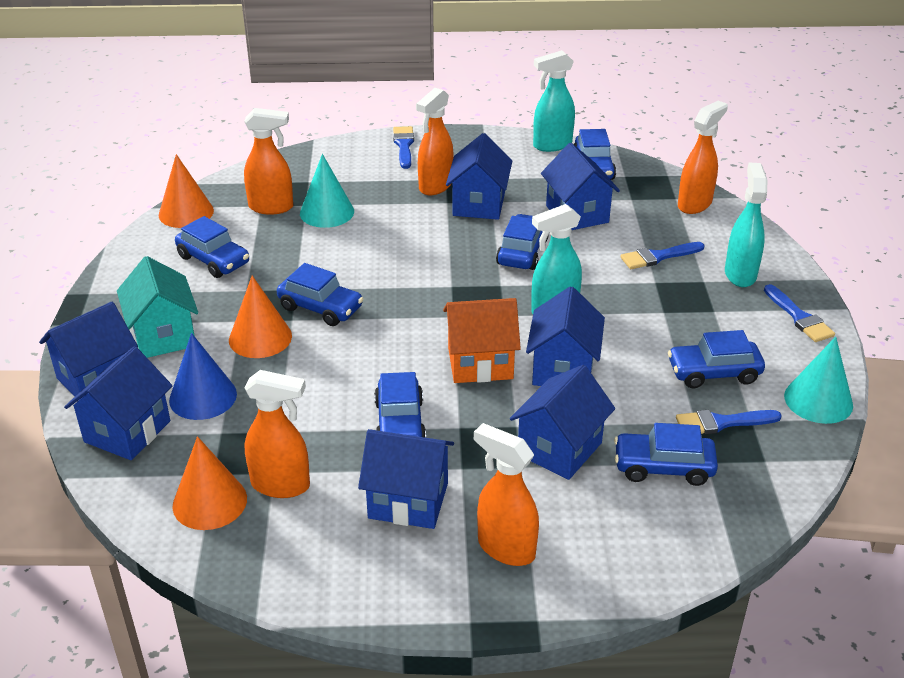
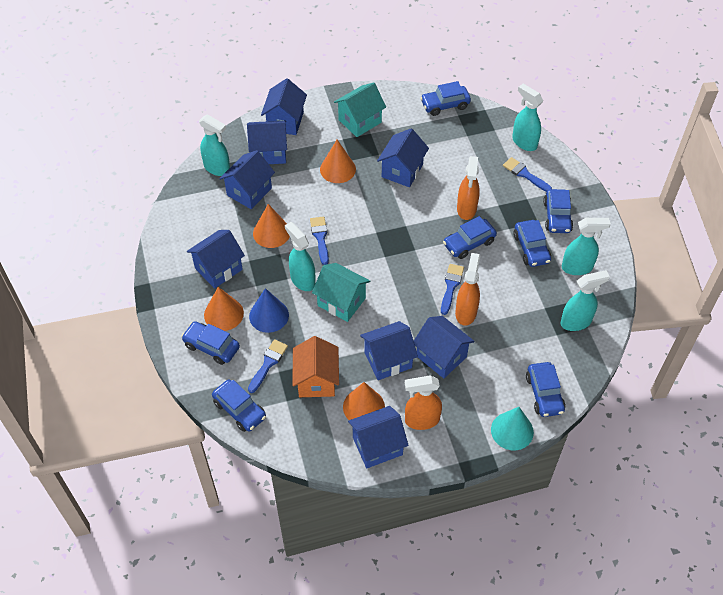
blue house: [39,302,138,401] [64,346,173,460] [358,429,454,529] [446,133,512,220] [510,365,615,480] [526,286,605,386] [541,143,620,230] = 7 -> [187,230,245,289] [219,150,275,209] [247,121,287,164] [261,78,307,135] [348,406,409,468] [360,321,418,380] [377,129,429,187] [414,316,475,378] = 8
orange cone: [159,154,214,228] [172,436,247,530] [229,276,292,358] = 3 -> [204,287,244,331] [253,204,290,248] [320,140,356,183] [343,382,385,420] = 4
orange spray bottle: [244,108,293,215] [244,370,310,498] [416,88,453,195] [474,423,539,566] [678,101,728,214] = 5 -> [405,375,442,430] [455,253,480,326] [457,156,480,220] = 3
turquoise cone: [300,154,354,228] [784,336,853,424] = 2 -> [491,407,534,450] = 1
turquoise house: [117,256,198,358] = 1 -> [312,263,370,322] [334,82,386,137] = 2
turquoise spray bottle: [531,204,582,314] [533,50,575,152] [725,163,767,287] = 3 -> [199,114,230,176] [285,222,316,291] [512,84,543,151] [561,270,610,331] [562,218,611,275] = 5

